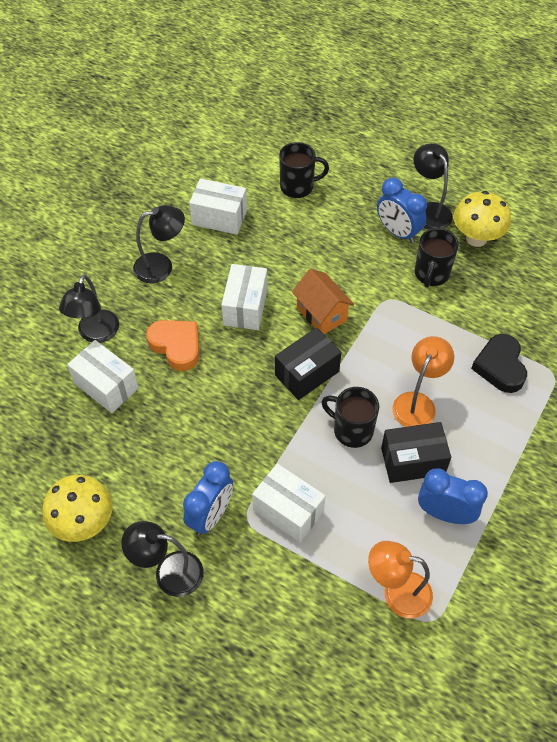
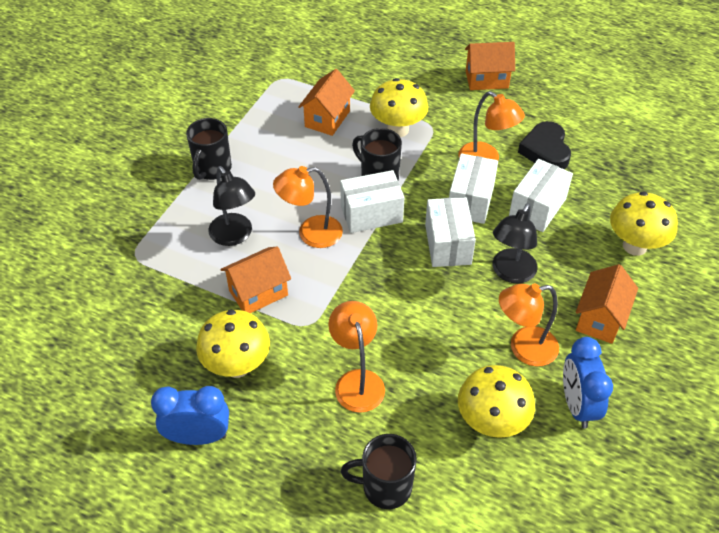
black box: [275,328,341,400] [381,422,451,483] = 2 -> none = 0
black lamp: [59,274,119,343] [121,521,204,597] [133,205,185,283] [413,144,453,230] = 4 -> [208,166,255,246] [493,203,537,283] = 2
blue clock: [183,461,233,536] [377,178,427,243] [418,468,488,524] = 3 -> [151,386,229,445] [563,337,613,429] = 2
orange heart: [146,320,199,371] = 1 -> none = 0
orange house: [292,269,354,334] = 1 -> [220,246,291,313] [298,69,355,136] [465,42,515,90] [576,264,638,344] = 4
orange lamp: [368,541,433,618] [392,336,454,427] = 2 -> [273,166,343,248] [328,301,385,413] [459,91,525,160] [499,284,559,366] = 4
yellow mushroom: [42,475,113,542] [453,191,511,247] = 2 -> [196,310,270,378] [370,78,428,137] [458,365,535,438] [610,192,678,256] = 4

